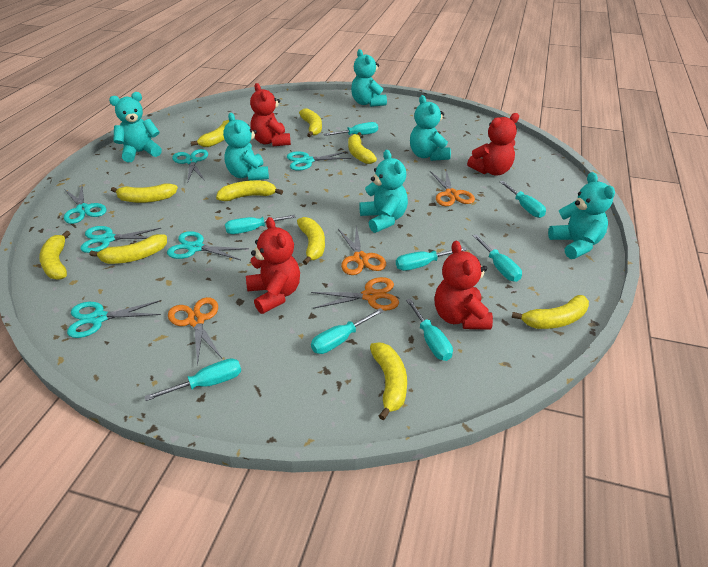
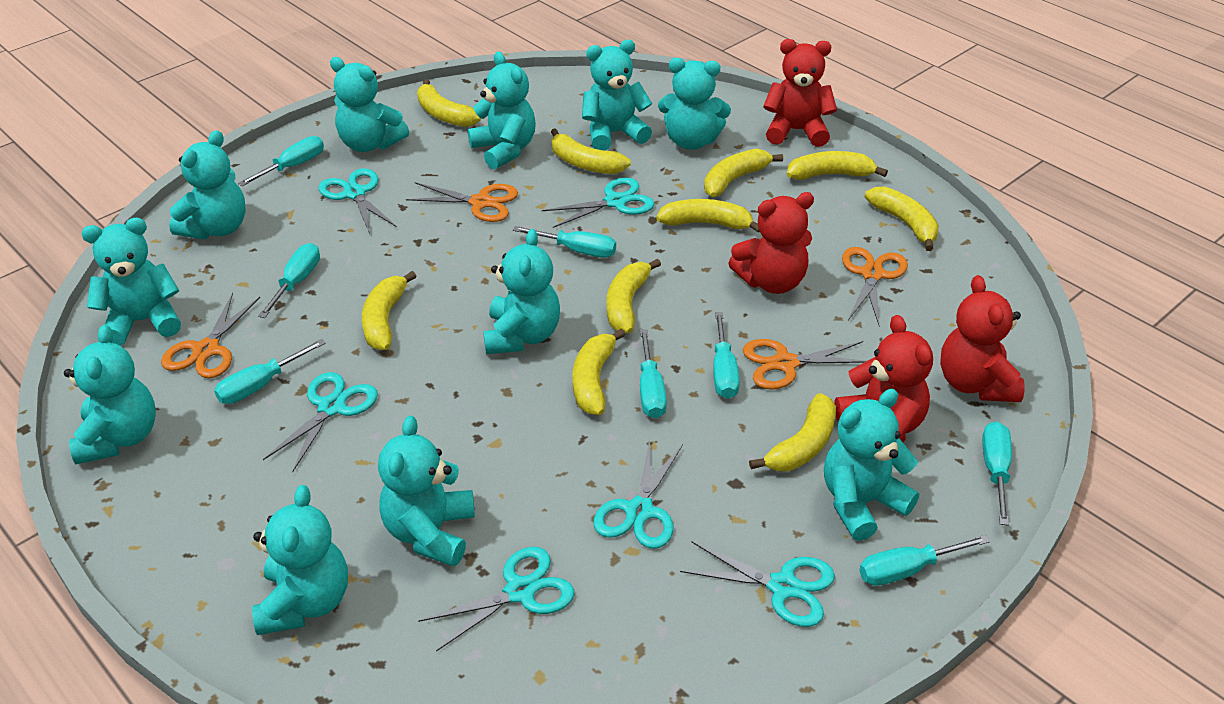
turquoise teddy bear: [109,92,162,162] [223,113,269,181] [351,49,387,107] [359,150,408,233] [410,95,451,161] [548,172,615,259] = 6 -> [64,325,156,465] [81,217,181,346] [169,130,246,239] [252,485,348,635] [330,57,409,152] [378,416,475,566] [468,51,536,169] [483,229,560,354] [582,40,652,151] [658,58,731,150] [824,389,919,541] = 11

